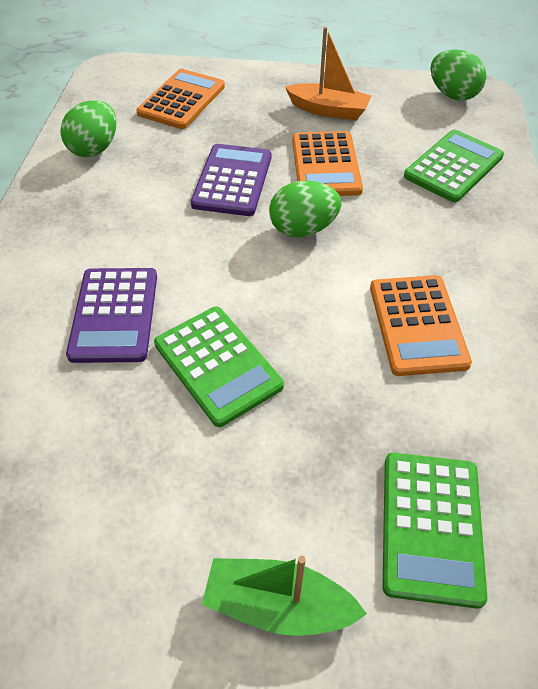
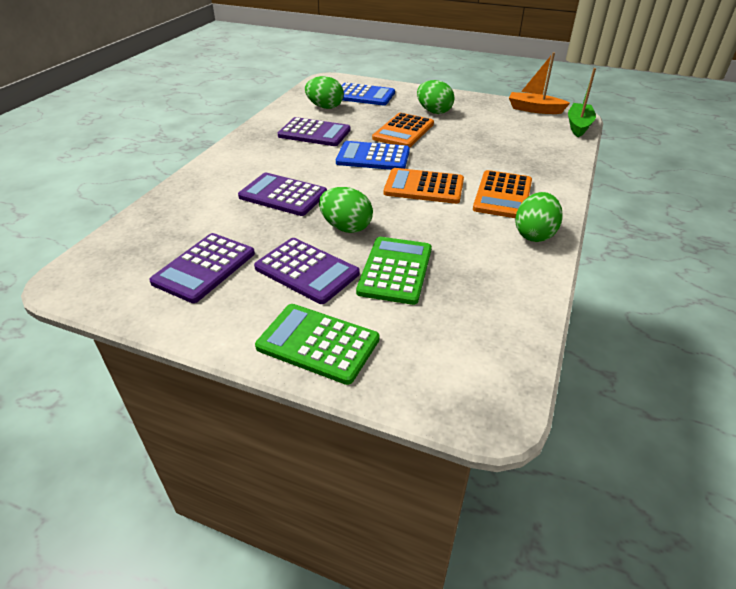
blue calculator: none = 0 -> [336,141,410,170] [341,83,395,105] = 2
green calculator: [154,307,284,427] [383,453,488,609] [404,130,504,202] = 3 -> [255,304,379,385] [356,237,432,305] = 2
green egg: [60,100,117,157] [269,181,341,237] [430,49,486,100] = 3 -> [305,76,344,109] [319,187,373,233] [417,80,455,114] [516,192,563,242] = 4
purple calculator: [66,268,157,363] [191,144,271,216] = 2 -> [149,233,255,303] [238,173,327,216] [254,238,360,304] [278,117,351,146] = 4

